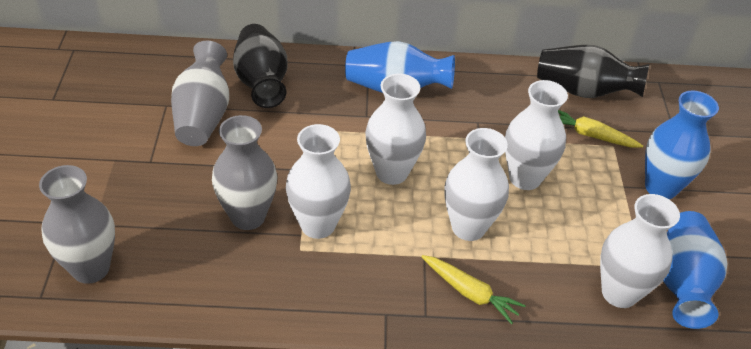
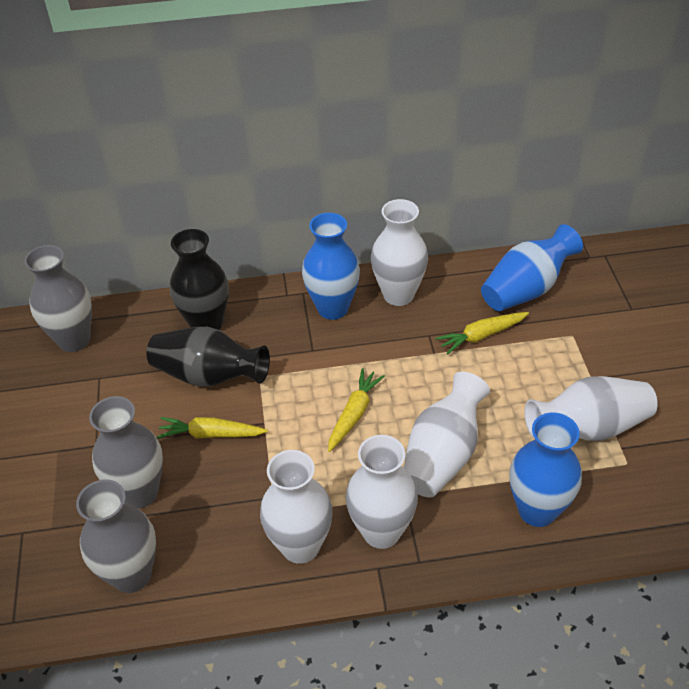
yellow carrot: [421,255,526,324] [558,110,643,148] = 2 -> [157,417,268,439] [328,368,385,452] [435,312,529,355] = 3

